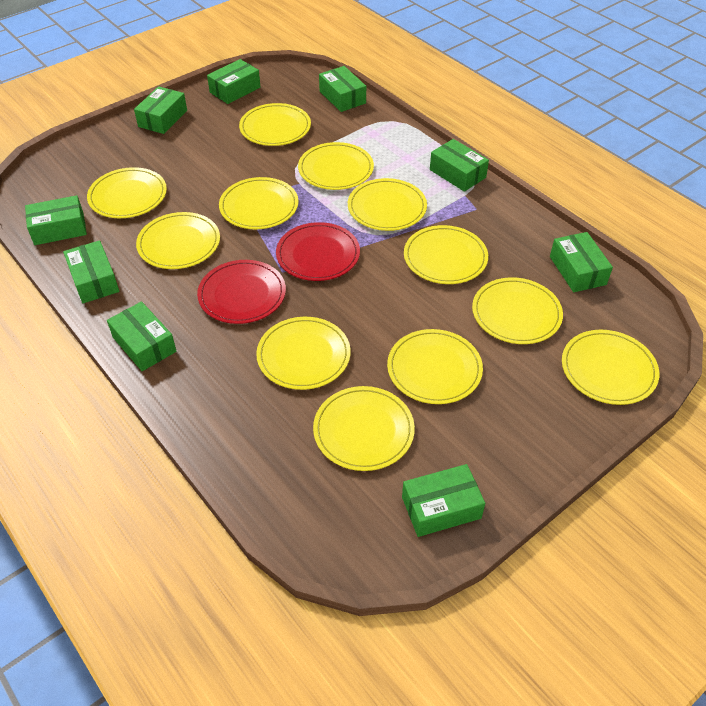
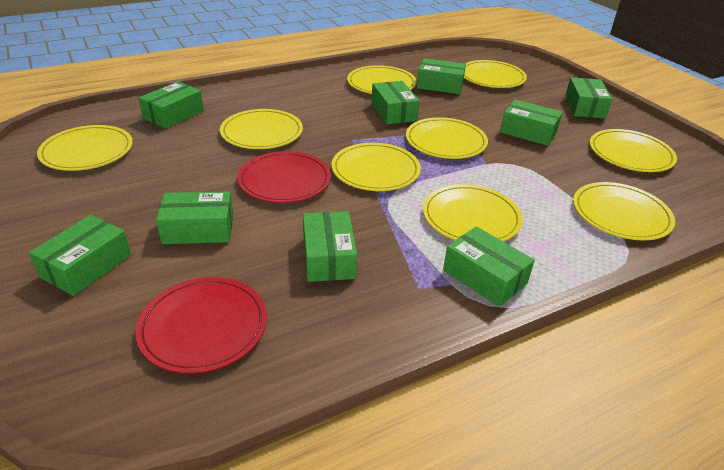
yellow plate: [87,167,167,218] [136,212,220,269] [219,177,299,229] [239,103,311,146] [256,317,351,390] [298,142,374,190] [313,386,415,471] [348,178,427,231] [387,329,483,404] [404,225,488,284] [472,277,563,344] [562,330,659,405] = 12 -> [37,125,133,171] [220,109,303,149] [332,143,421,191] [347,65,417,94] [406,117,488,159] [423,184,523,241] [464,60,527,88] [573,182,675,241] [590,129,677,172] = 9

